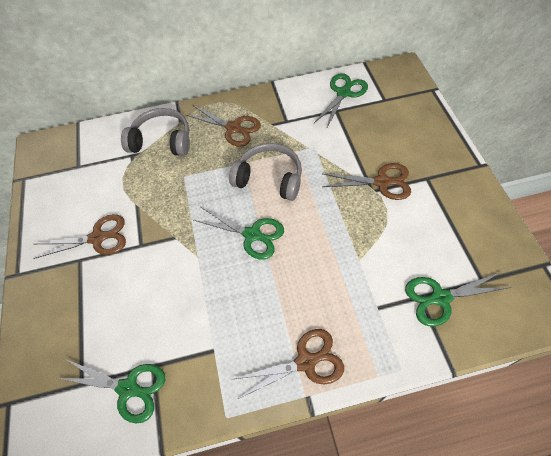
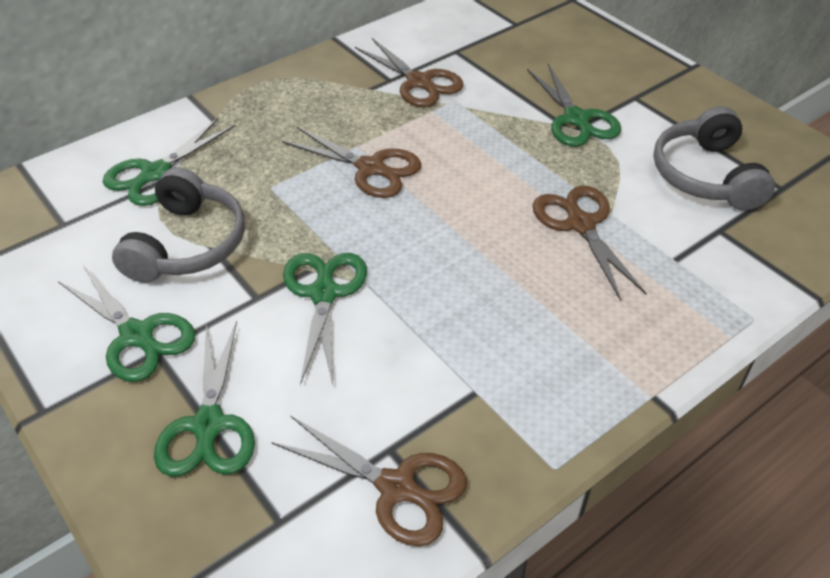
green scissors: [57,360,165,423] [194,207,284,260] [314,73,368,129] [405,272,511,327] = 4 -> [58,265,196,382] [103,118,235,206] [154,321,255,477] [283,253,367,385] [527,64,621,147] = 5

